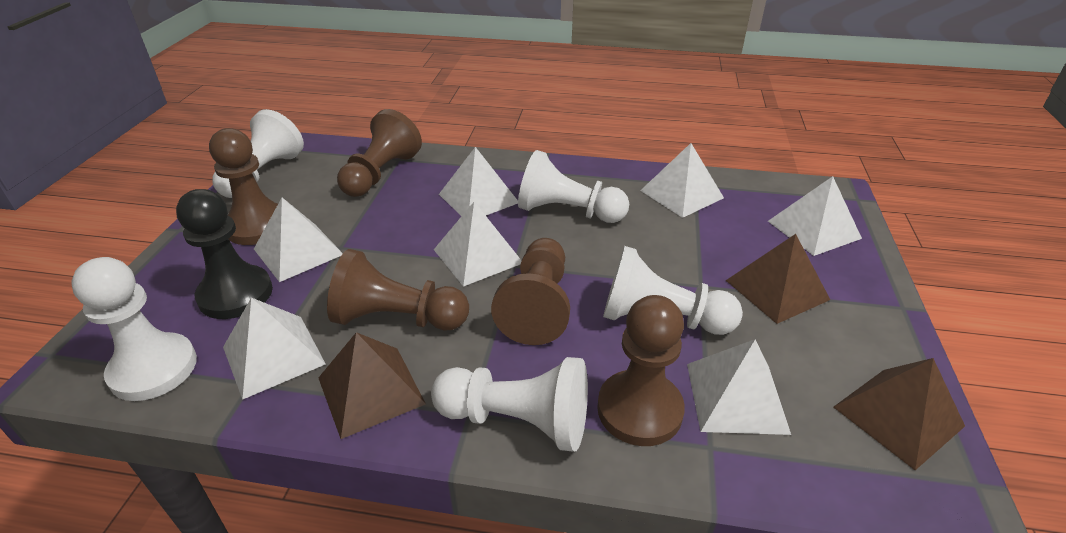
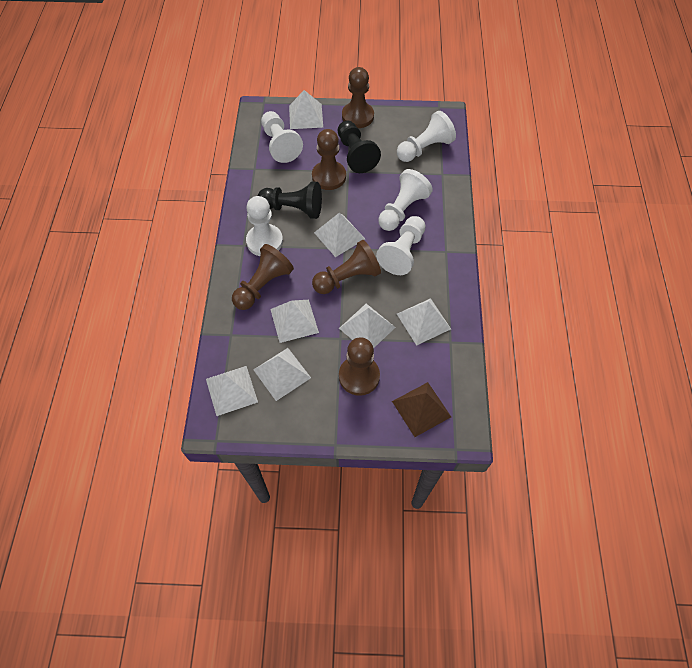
black pawn: [176,189,273,319] = 1 -> [258,182,322,219] [338,121,381,173] = 2
brown pyramid: [318,332,426,439] [726,234,830,324] [834,358,965,470] = 3 -> [392,382,451,437] = 1

